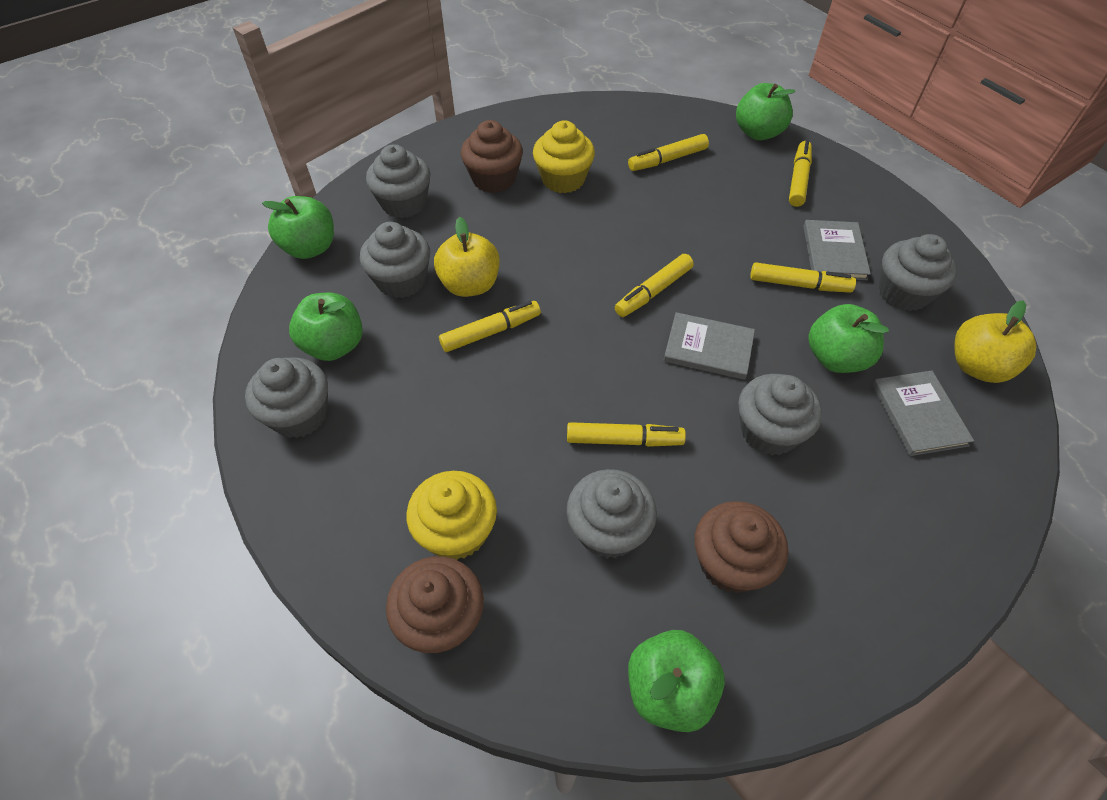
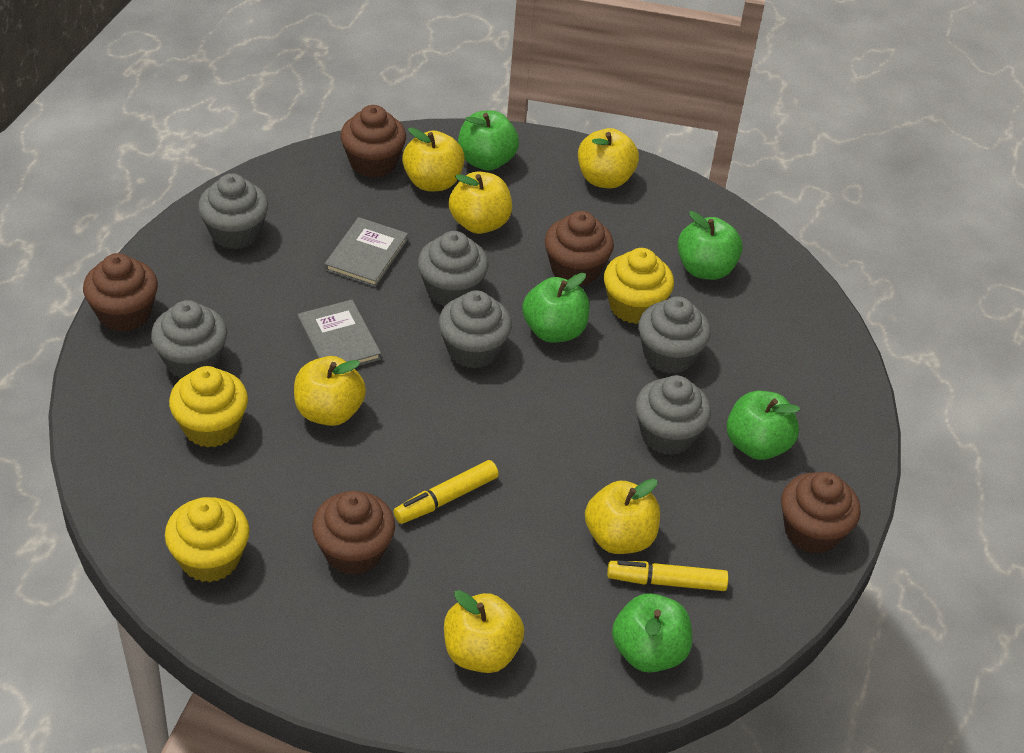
brown cupcake: [386,556,484,653] [461,120,523,193] [695,501,788,593] = 3 -> [83,253,158,332] [312,491,395,575] [340,105,406,178] [545,211,614,286] [781,472,861,554] = 5
grey book: [663,312,755,380] [803,220,871,280] [872,371,974,456] = 3 -> [298,300,381,366] [325,217,408,287] = 2
yellow apple: [434,217,500,297] [954,300,1036,383] = 2 -> [294,356,366,426] [402,127,465,191] [444,590,524,673] [449,172,512,234] [578,128,639,189] [585,479,660,554] = 6
yellow cupcake: [406,471,497,560] [533,120,595,193] = 2 -> [165,497,250,582] [169,366,248,448] [604,248,674,324] = 3
yellow marker: [439,301,541,352] [567,422,686,447] [615,254,694,317] [628,134,709,171] [750,262,856,293] [789,140,812,207] = 6 -> [394,460,499,524] [607,560,728,591] = 2

